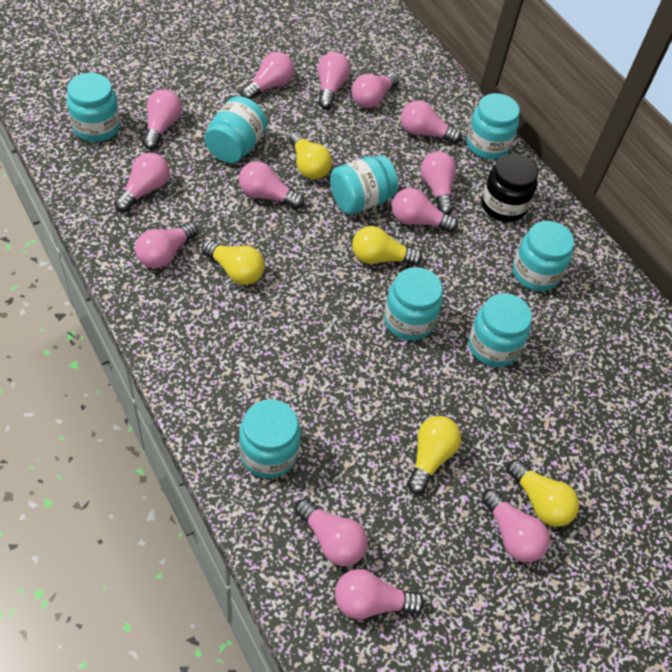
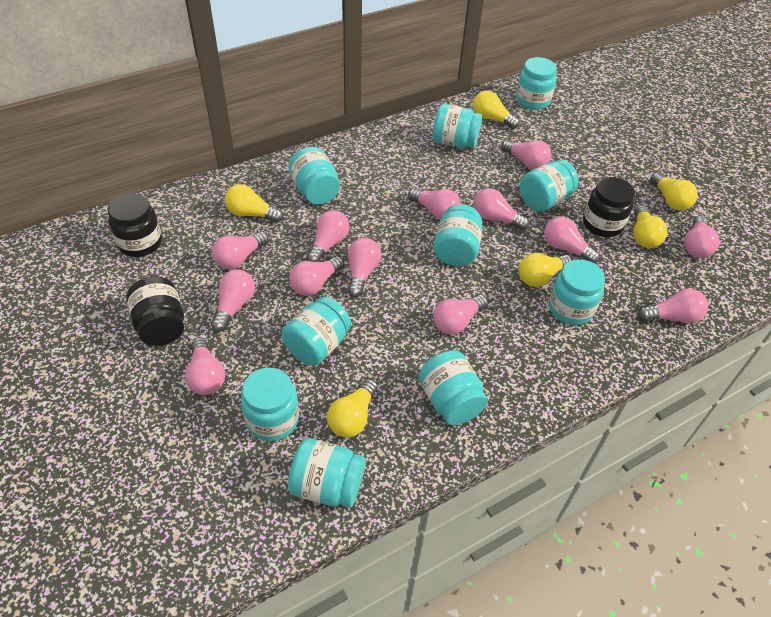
black jar: [481,154,538,222] = 1 -> [107,194,162,257] [126,276,184,346] [583,177,635,237] = 3
turquoise jar: [67,73,120,142] [204,96,267,163] [239,399,301,478] [330,155,398,215] [384,267,443,341] [466,93,520,160] [468,293,532,367] [513,221,574,291] = 8 -> [241,368,299,441] [282,297,351,366] [288,147,340,204] [288,438,365,508] [418,350,488,425] [433,104,482,148] [434,204,482,266] [516,57,557,110] [520,160,579,212] [549,259,605,325] = 10
yellow light bulb: [201,240,265,285] [289,132,332,180] [352,226,422,265] [407,416,461,494] [507,459,579,527] = 5 -> [225,184,283,223] [327,379,378,438] [473,91,520,129] [519,253,572,287] [633,205,667,248] [650,172,698,210] = 6

